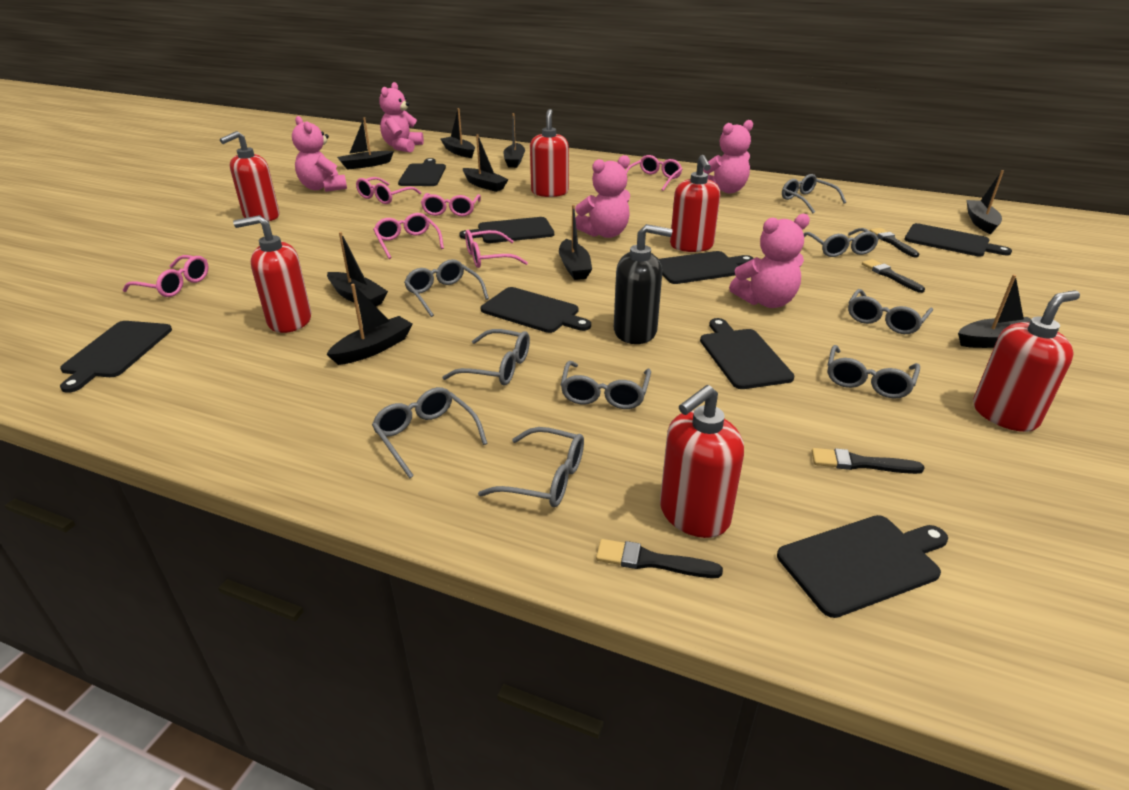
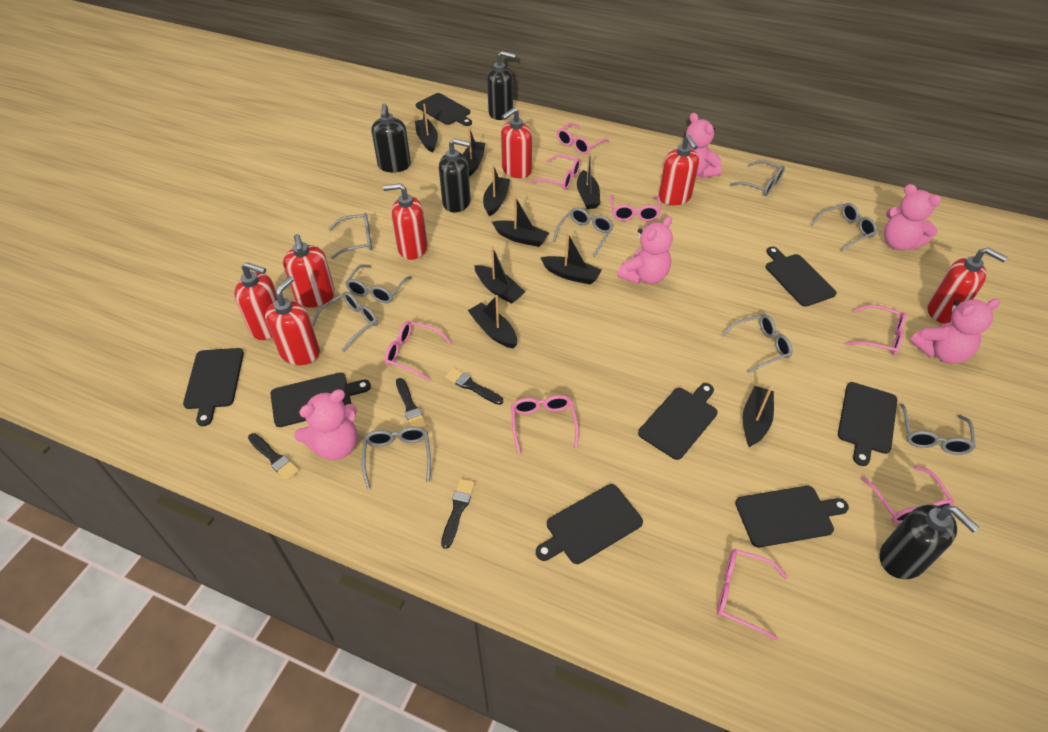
black soap dispenser: [614,224,673,344] = 1 -> [371,104,411,172] [439,138,471,212] [487,51,516,120] [880,505,979,579] = 4
pink glasses: [123,255,209,297] [356,177,421,204] [373,213,444,259] [421,193,481,217] [465,230,528,268] [626,155,682,191] = 6 -> [385,321,451,381] [511,395,579,454] [530,154,581,190] [557,123,610,154] [610,195,661,221] [717,549,788,641] [846,305,906,355] [861,466,955,523] = 8
red soap dispenser: [220,131,279,222] [233,215,311,333] [530,109,569,197] [660,385,744,538] [670,155,720,252] [973,291,1080,432] = 6 -> [234,262,277,340] [265,276,320,365] [283,234,335,307] [383,183,428,260] [501,108,532,178] [658,135,699,205] [927,248,1007,324] = 7

